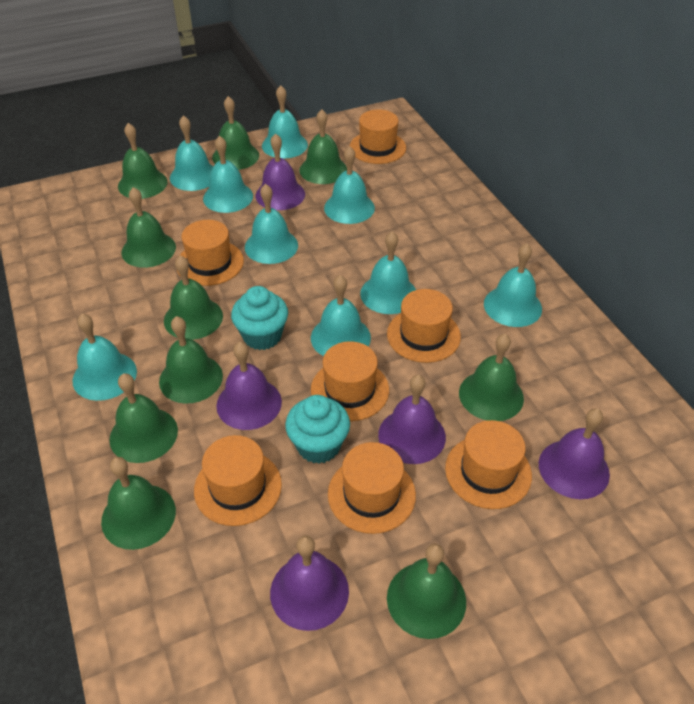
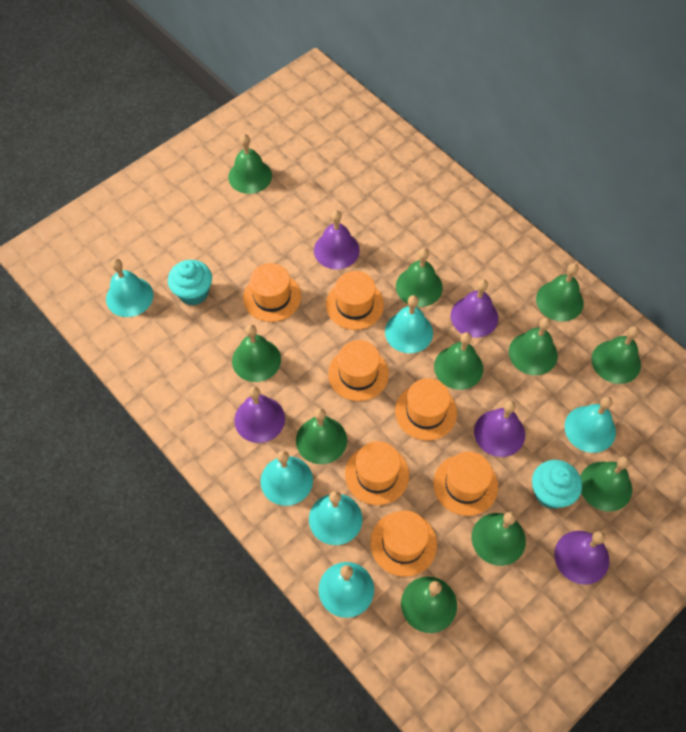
green bell: [101,457,176,550] [109,374,178,463] [118,123,168,199] [122,187,176,268] [159,316,223,404] [164,256,223,340] [212,96,259,170] [300,109,347,184] [387,544,466,639] [459,334,524,421] = 10 -> [228,134,272,194] [232,324,281,382] [296,408,347,464] [396,248,443,307] [401,577,457,633] [434,332,483,390] [472,512,526,566] [509,318,558,375] [536,263,584,322] [580,456,632,512] [591,326,641,384] = 11
turquoise bell: [72,314,137,401] [170,115,213,191] [203,136,253,213] [245,184,298,264] [262,85,308,159] [311,275,371,356] [324,146,375,224] [360,231,416,314] [484,244,542,327] = 9 -> [106,259,153,317] [260,451,313,506] [309,491,363,545] [319,562,374,618] [385,295,433,353] [564,396,616,453] = 6

